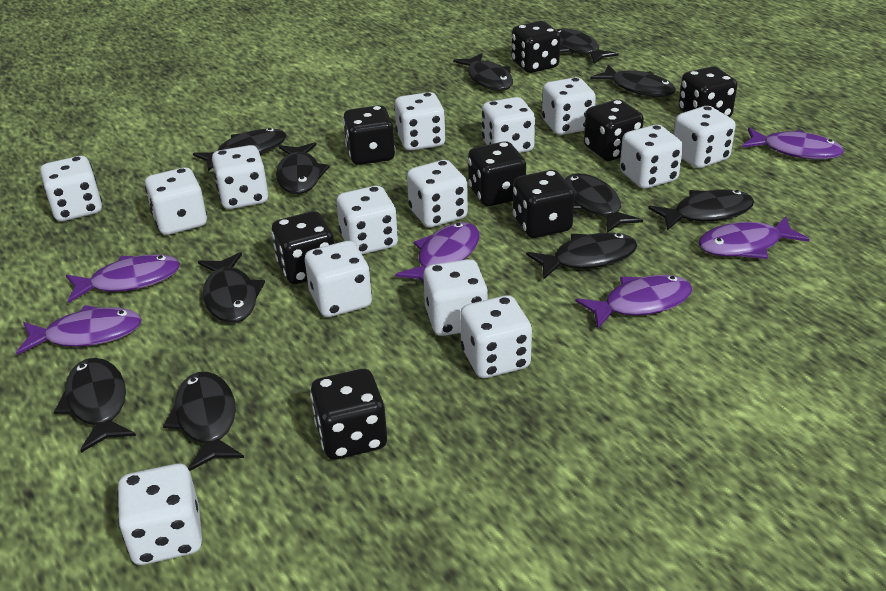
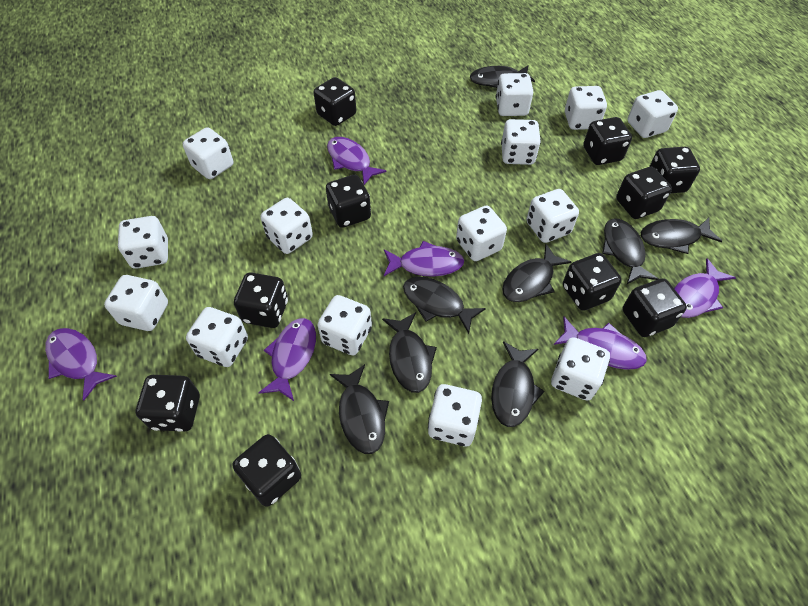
black dice: [272,211,334,284] [310,369,387,460] [343,105,395,165] [468,141,526,206] [512,21,561,73] [513,170,575,238] [584,100,644,161] [679,66,737,117] = 8 -> [136,375,200,432] [233,434,301,507] [234,272,288,328] [313,77,356,126] [326,175,371,228] [563,253,622,311] [583,117,632,165] [616,167,672,219] [622,278,687,337] [649,147,700,193] = 10
black fish: [54,358,136,453] [163,372,244,471] [193,128,286,171] [198,252,265,323] [276,142,330,194] [453,53,513,91] [526,232,637,279] [556,28,619,64] [565,173,643,233] [590,65,676,97] [648,189,754,231] = 11 -> [330,364,389,454] [382,312,437,393] [403,277,486,334] [470,65,535,88] [491,341,545,427] [502,244,571,302] [602,218,658,284] [640,218,722,254] = 8

